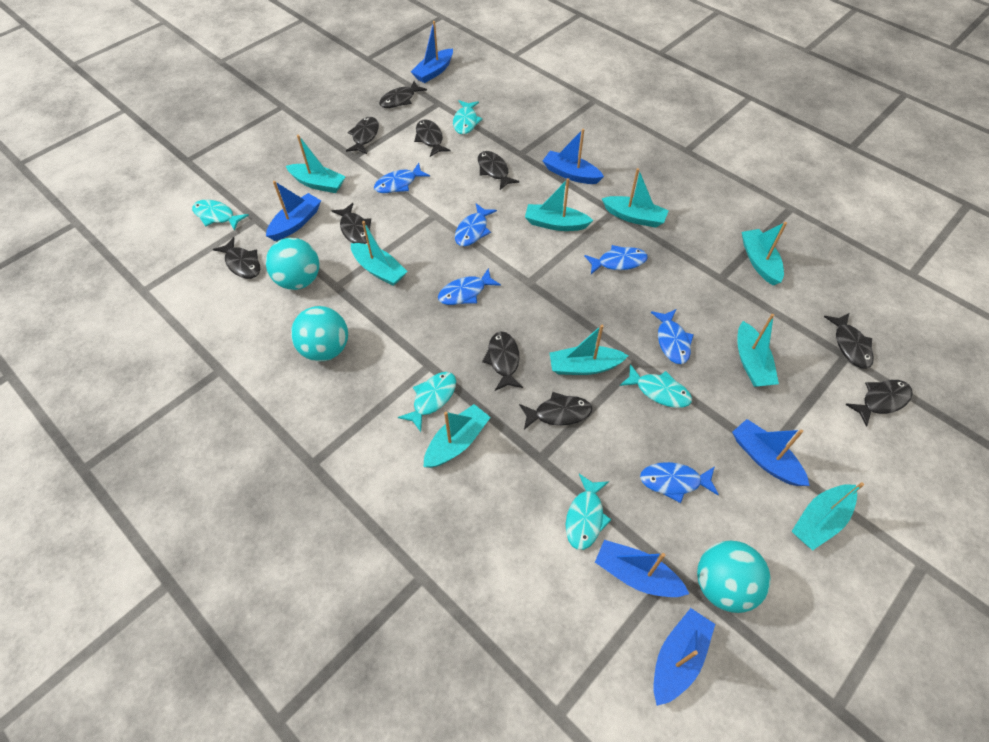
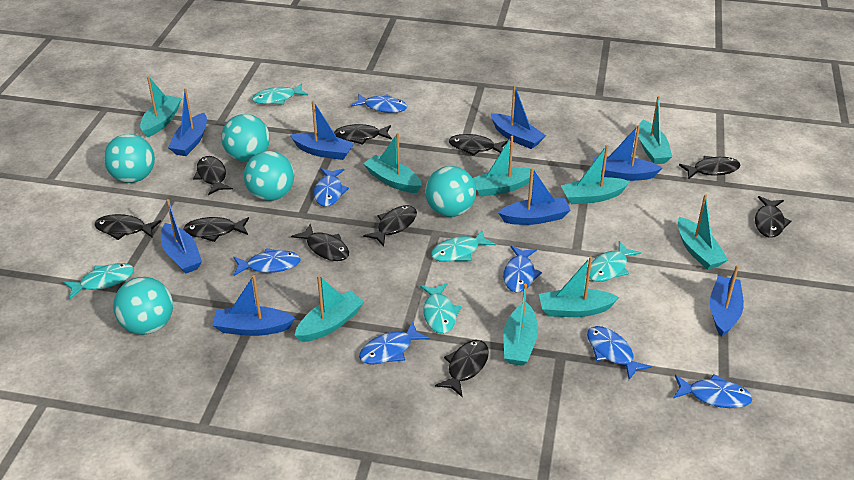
blue boat: [266,181,321,241] [411,21,453,83] [542,129,604,184] [595,540,689,597] [654,608,715,706] [732,419,810,486] = 6 -> [161,199,202,274] [168,88,207,156] [212,275,295,336] [290,101,354,160] [491,85,546,149] [498,168,571,225] [593,125,662,181] [710,265,744,337] = 8
blue fish: [374,163,430,193] [438,268,501,305] [455,203,497,246] [584,245,648,274] [640,462,719,503] [651,309,694,364] = 6 -> [233,248,301,276] [314,168,349,207] [351,93,407,113] [359,322,430,365] [503,246,542,292] [587,326,652,380] [673,374,752,408] = 7
turquoise ball: [266,238,319,290] [291,306,348,362] [697,541,771,613] = 3 -> [104,134,155,183] [113,277,173,335] [221,114,270,162] [244,151,294,201] [425,166,476,217] = 5

